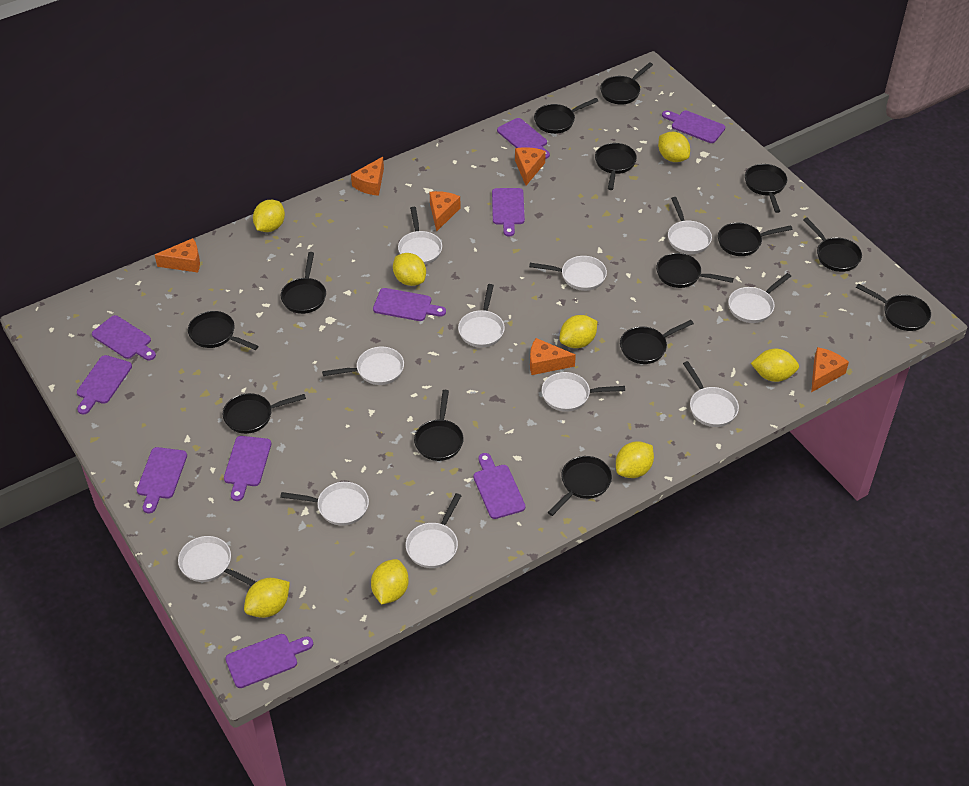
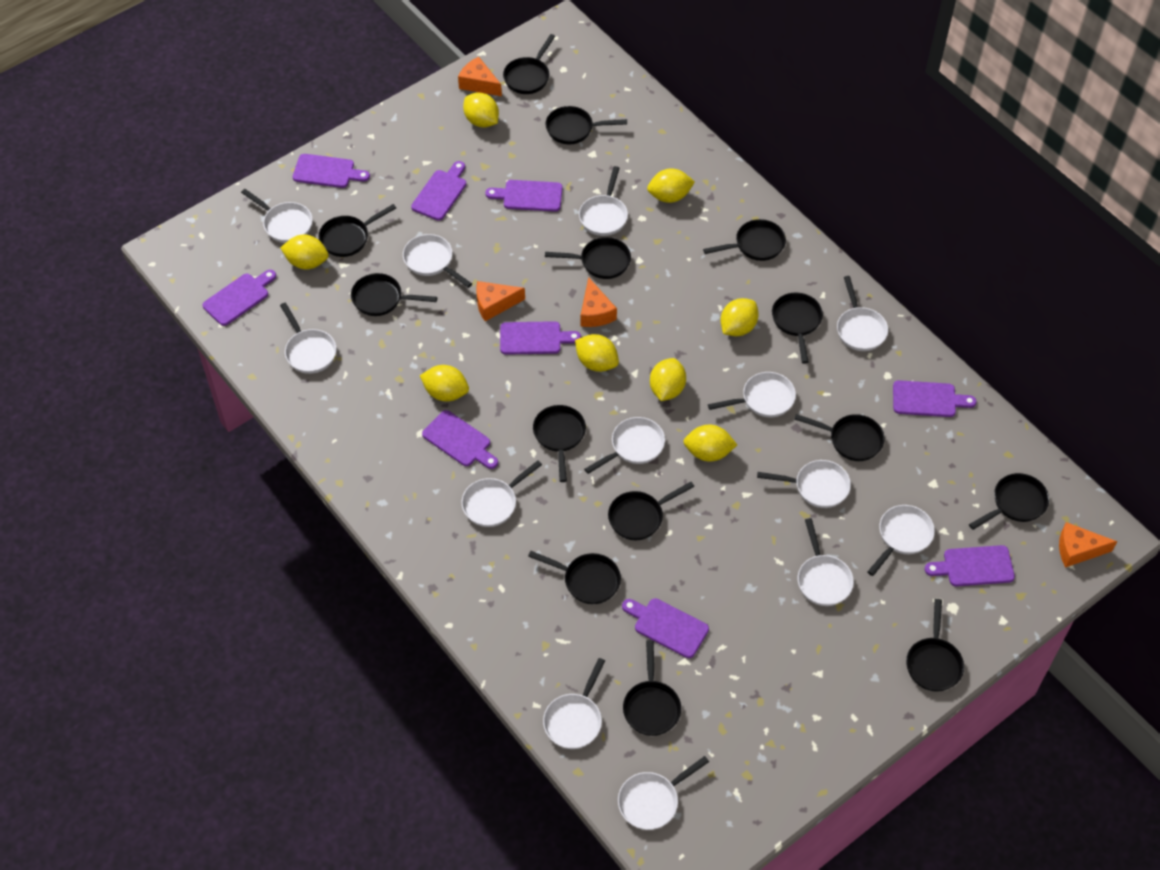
orange cheese: [155,238,200,272] [351,157,384,196] [430,191,460,232] [515,147,546,186] [530,338,576,375] [811,347,849,392] = 6 -> [458,57,502,96] [476,281,525,321] [581,277,617,327] [1059,522,1117,568] = 4
purple cutting board: [77,355,132,415] [92,315,156,360] [137,447,187,513] [224,436,271,501] [225,634,313,688] [373,288,446,321] [473,453,525,519] [492,188,525,237] [497,118,550,159] [662,110,725,143] = 10 -> [202,270,276,326] [293,154,370,188] [411,161,466,221] [422,410,498,469] [485,180,563,212] [500,321,581,355] [622,598,709,658] [893,380,977,417] [925,545,1015,586] = 9
white pan: [178,536,256,586] [280,482,369,526] [322,347,404,385] [398,207,442,265] [406,493,461,568] [458,284,505,348] [529,256,607,291] [542,372,625,412] [668,197,712,254] [683,361,739,427] [728,273,791,323] = 11 -> [241,189,313,243] [280,303,336,374] [403,234,472,288] [461,460,542,527] [543,658,605,749] [579,166,628,236] [584,417,665,474] [618,756,709,830] [708,372,796,417] [757,460,851,508] [798,518,854,606] [837,276,888,351] [867,505,935,576] = 13

